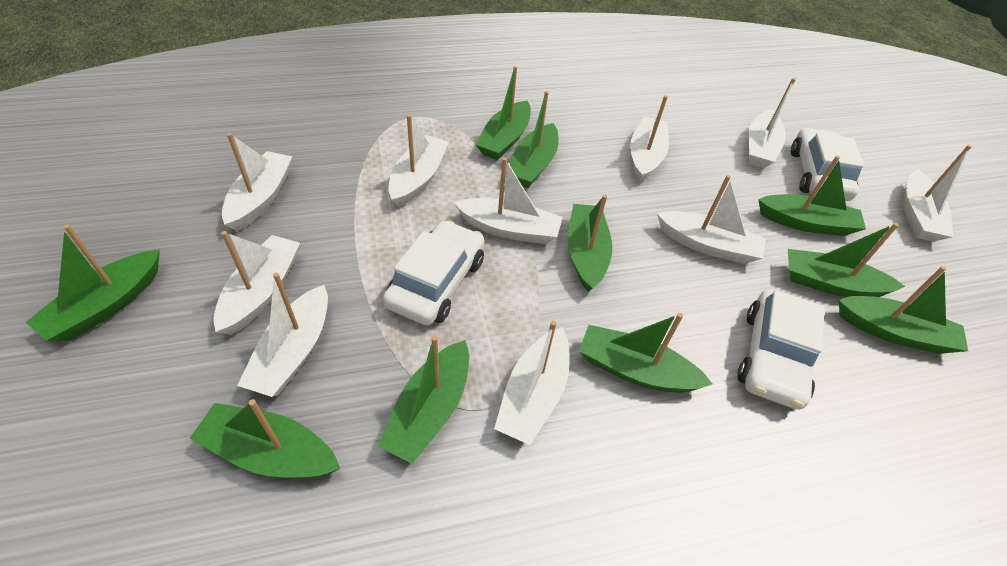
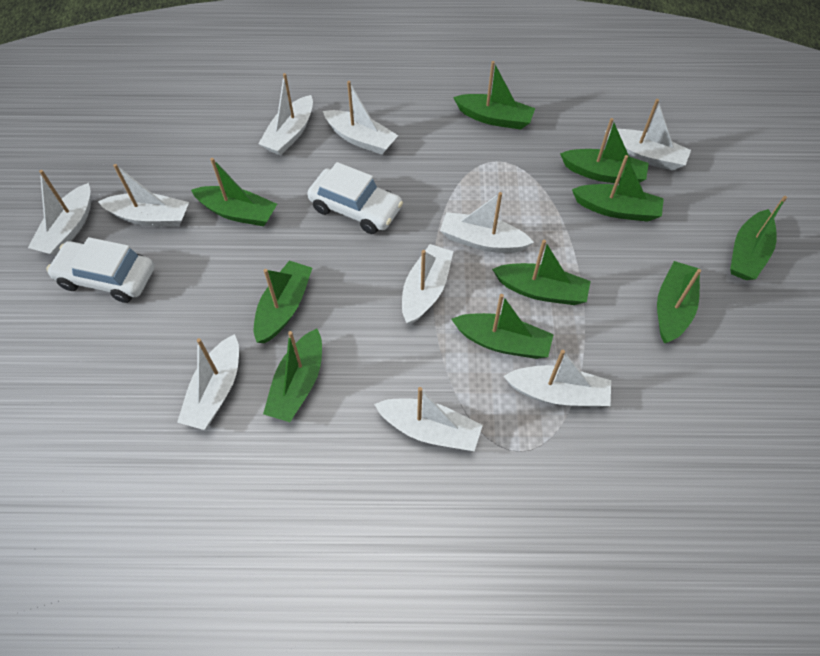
white car: [383,220,485,325] [738,289,825,410] [791,128,864,201] = 3 -> [46,237,154,303] [307,162,403,234] = 2

